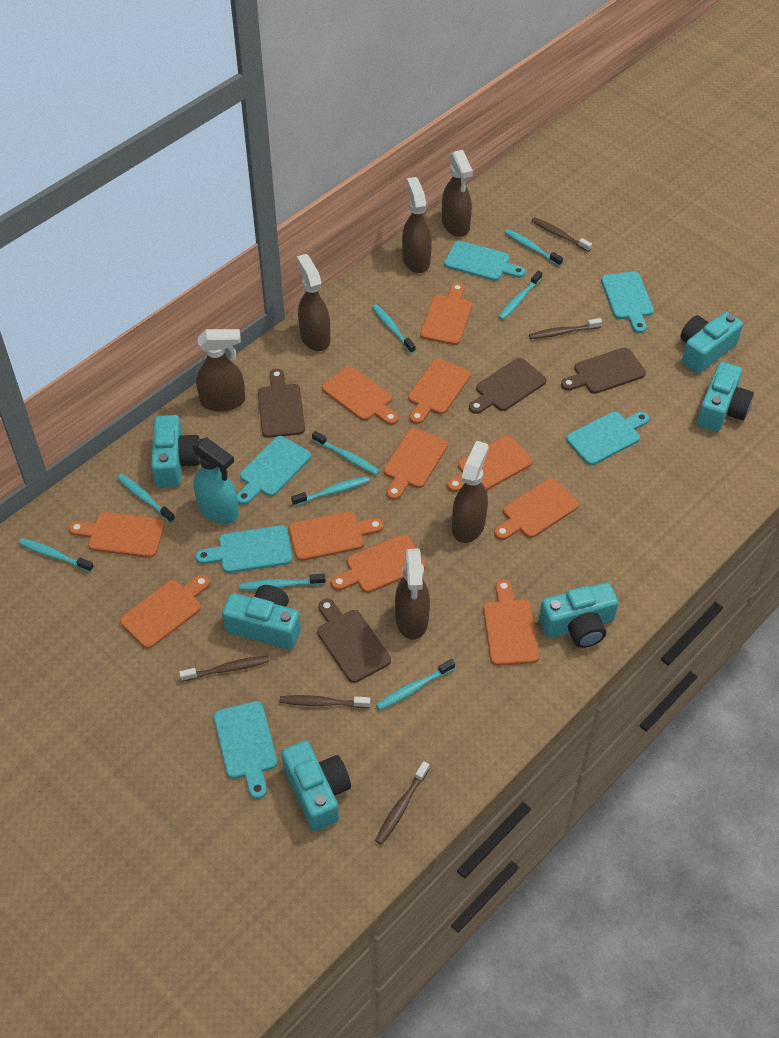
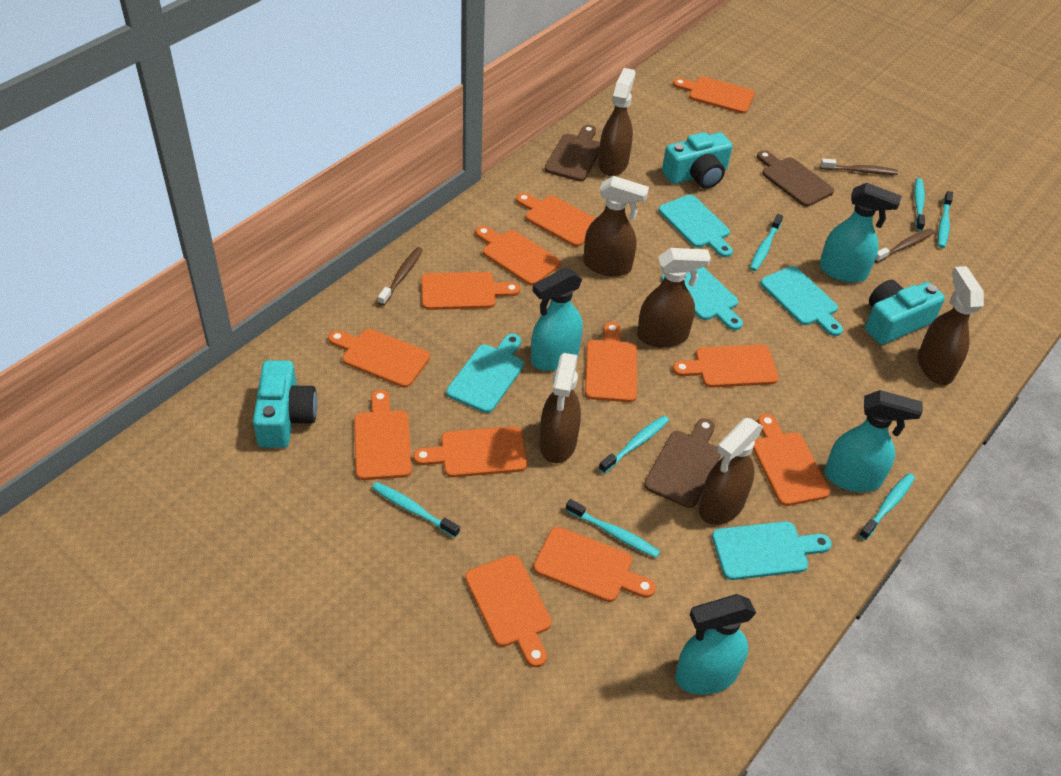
brown cutting board: [258,369,305,438] [317,599,391,683] [469,358,547,414] [561,347,646,394] = 4 -> [545,125,600,181] [644,418,721,508] [757,150,834,207] = 3
brown toothbrush: [179,655,269,682] [280,695,371,708] [375,761,430,845] [529,318,602,339] [531,217,592,252] = 5 -> [378,247,423,306] [820,159,898,175] [875,229,934,263] = 3
orange cutting board: [69,512,165,558] [120,575,210,649] [289,511,384,561] [322,366,399,425] [331,534,426,593] [384,428,448,500] [408,358,471,424] [420,283,472,345] [447,436,533,492] [483,579,539,666] [494,478,579,540] = 11 -> [328,329,430,388] [354,390,412,480] [413,426,527,477] [421,272,520,310] [465,555,552,667] [475,226,561,286] [516,193,596,247] [534,527,656,602] [585,322,637,402] [673,77,755,114] [673,344,779,388] [753,414,830,506] = 12
turquoise camera: [151,415,200,487] [222,585,301,649] [282,740,351,831] [539,582,618,648] [680,312,743,373] [697,362,754,432] = 6 -> [253,360,317,448] [662,132,733,189] [865,280,945,345] = 3
turquoise cutting board: [196,525,292,573] [214,701,277,799] [237,436,311,505] [444,241,525,281] [566,412,649,465] [601,271,654,333] = 6 -> [446,334,524,413] [658,195,733,257] [661,267,743,330] [712,521,832,580] [760,266,843,336] = 5
turquoise spray bottle: [193,437,239,524] = 1 -> [531,267,583,371] [675,594,756,695] [819,183,902,283] [824,390,923,492] = 4
turquoise toothbrush: [18,538,94,572] [117,474,175,523] [240,574,326,590] [291,476,370,506] [312,431,380,475] [372,304,416,353] [376,659,455,710] [498,271,542,320] [505,229,563,266] = 9 -> [372,482,460,538] [566,499,660,558] [599,416,669,473] [750,214,783,271] [859,473,915,540] [914,178,925,231] [938,191,953,248] = 7

